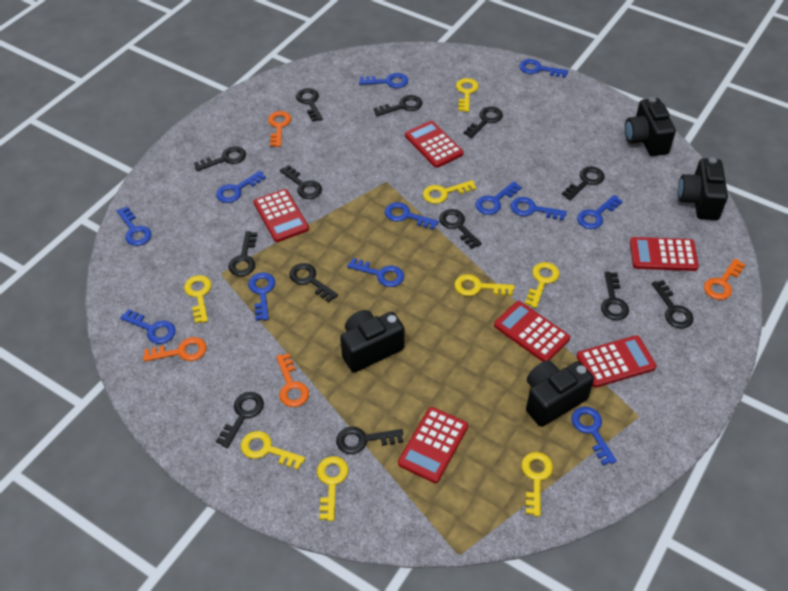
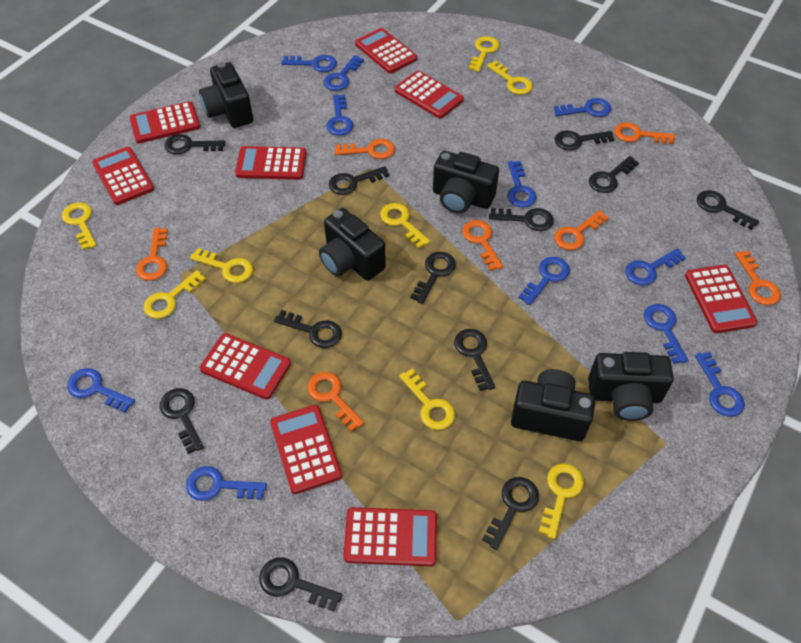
black camera: [340,310,404,372] [526,360,594,427] [625,97,676,156] [678,157,728,220] = 4 -> [199,62,253,128] [319,208,386,281] [433,151,499,213] [511,369,595,441] [588,352,674,421] = 5
black key: [194,146,246,171] [216,392,264,448] [228,231,257,276] [280,165,322,199] [289,263,338,302] [296,88,323,122] [336,427,403,454] [374,95,422,116] [439,209,482,249] [464,107,503,138] [562,167,605,200] [601,272,629,320] [652,280,694,328] = 13 -> [160,388,204,454] [165,134,225,154] [259,557,342,611] [274,310,342,348] [329,166,389,195] [410,252,456,304] [454,329,495,391] [482,477,539,550] [489,208,554,231] [555,130,614,151] [589,156,639,193] [697,190,759,230] = 12
blue key: [117,206,152,246] [120,309,176,344] [216,171,266,203] [248,272,275,320] [347,258,404,287] [359,73,408,88] [385,202,439,230] [476,181,522,215] [511,197,567,220] [519,59,568,78] [571,407,617,466] [577,195,623,229] = 12 -> [67,368,135,412] [186,466,267,501] [281,55,337,72] [323,55,364,91] [326,95,353,135] [507,161,537,207] [519,257,570,305] [554,98,611,117] [625,248,686,286] [644,304,689,364] [695,352,745,417] = 11
orange key: [143,337,206,362] [268,111,291,147] [276,353,309,407] [704,259,746,300] = 4 -> [136,228,168,281] [307,372,364,432] [334,139,395,159] [462,220,503,271] [554,210,608,250] [614,122,675,144] [735,251,781,305] = 7
red calculator: [253,189,309,242] [398,407,468,483] [405,121,464,168] [494,301,570,362] [576,335,657,388] [630,237,699,271] = 6 -> [92,147,154,205] [130,101,200,143] [200,333,291,400] [235,146,306,180] [270,405,342,494] [343,507,437,566] [355,28,417,73] [395,71,464,119] [685,265,758,333] = 9

